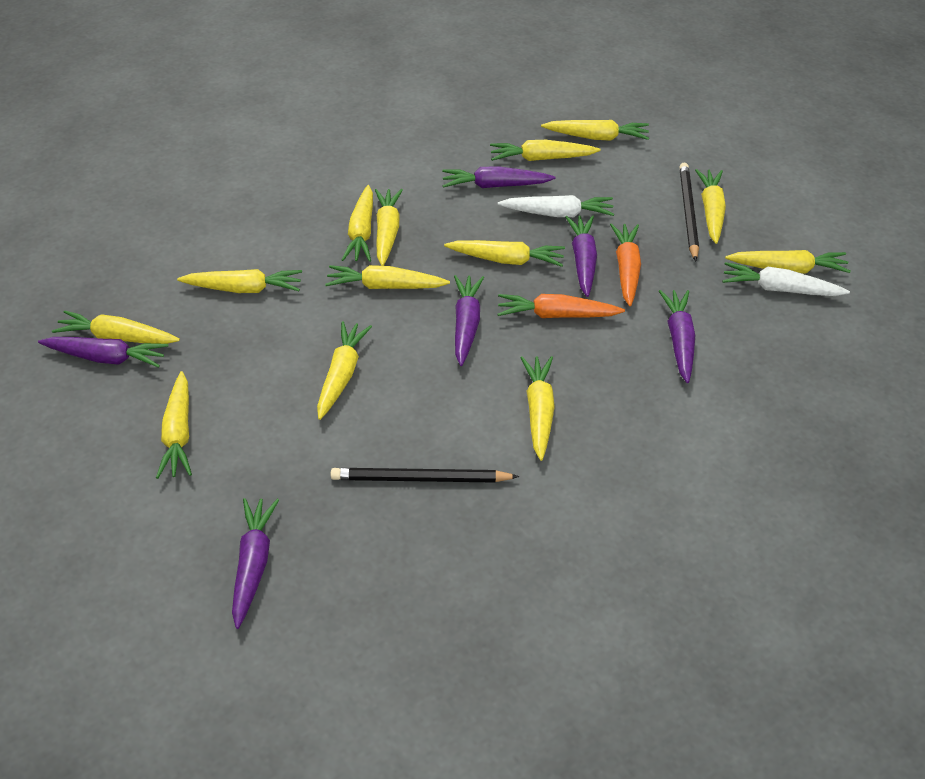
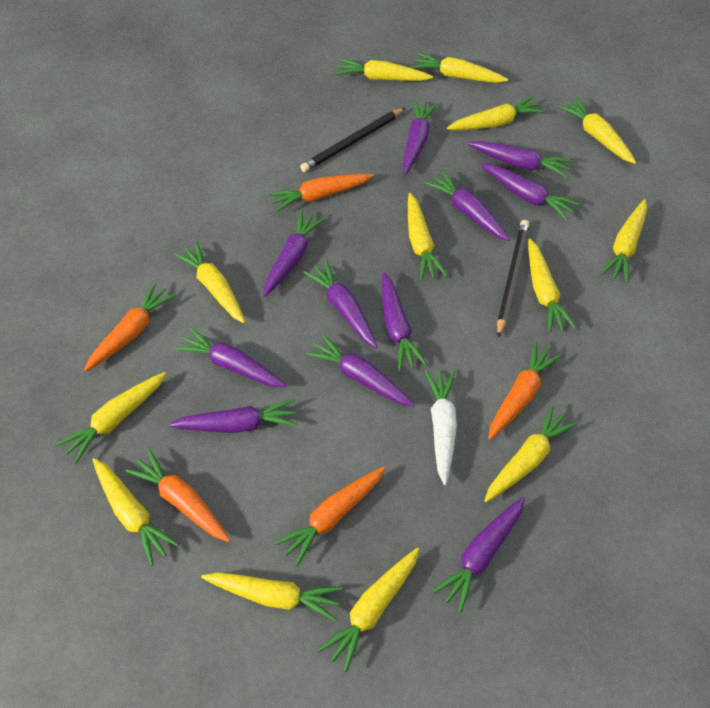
orange carrot: [497,294,625,318] [610,223,641,306] = 2 -> [84,282,176,372] [125,449,230,542] [268,174,374,212] [275,467,385,567] [488,341,562,440] = 5
purple carrot: [38,337,168,368] [232,498,279,629] [442,166,555,188] [454,275,484,366] [565,215,597,297] [659,290,695,383] = 6 -> [169,399,297,433] [175,327,287,387] [263,210,325,297] [303,260,377,348] [305,334,415,407] [382,272,427,371] [403,100,438,174] [424,171,510,241] [432,497,525,613] [468,141,573,178] [481,163,580,220] = 11
white carrot: [498,195,614,217] [723,262,850,296] = 2 -> [425,370,457,485] = 1

